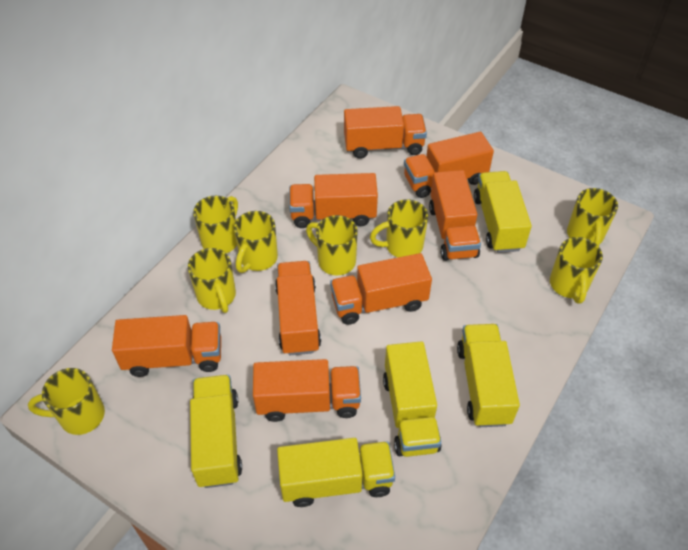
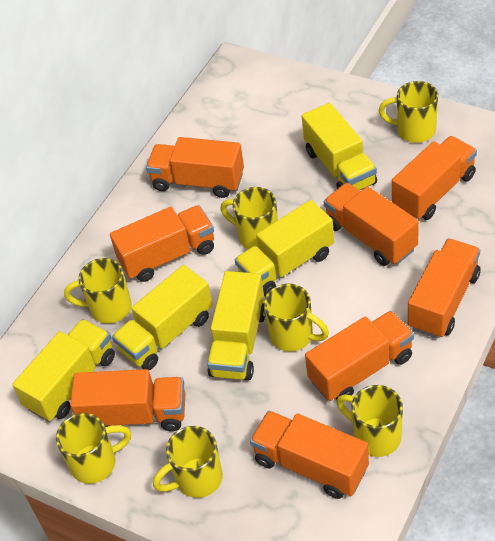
yellow mug: [28,368,105,435] [188,248,236,313] [193,196,238,253] [234,211,278,273] [306,215,358,275] [370,199,428,257] [550,237,603,304] [567,188,618,246] = 8 -> [56,413,131,484] [64,258,132,324] [153,426,223,498] [220,187,278,249] [264,284,329,352] [336,385,403,457] [379,81,438,143] = 7

